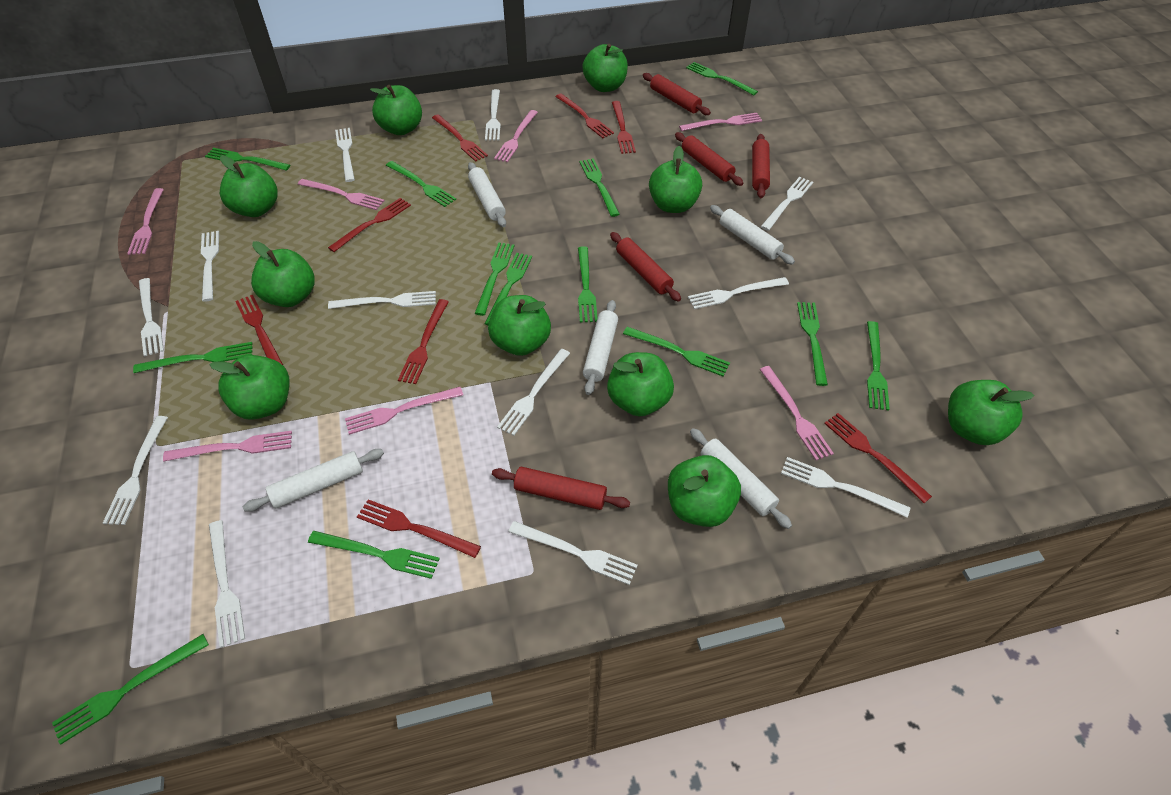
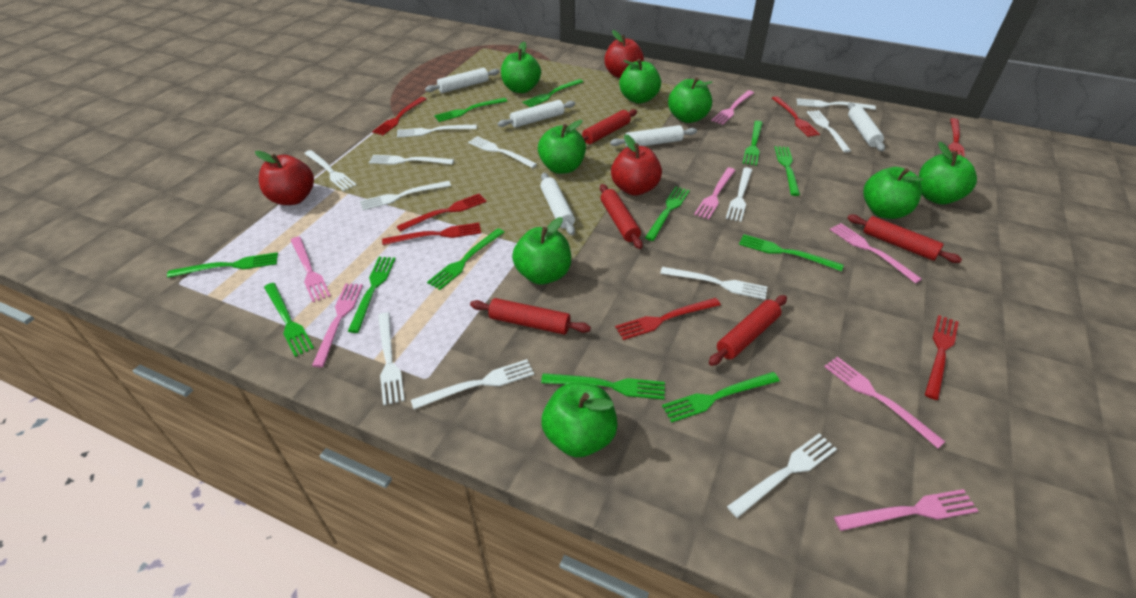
green apple: [209,355,290,420] [220,155,278,217] [251,241,315,307] [370,85,422,135] [488,295,551,356] [582,44,628,92] [607,352,674,417] [649,146,702,213] [668,455,741,527] [948,380,1034,445] = 10 -> [501,42,541,93] [512,217,571,285] [538,120,586,174] [541,383,618,457] [619,59,661,104] [668,77,712,123] [863,167,924,219] [919,142,977,205] = 8
green fork: [52,634,209,745] [133,342,252,373] [205,148,290,171] [308,531,440,579] [386,161,456,207] [475,242,515,316] [485,253,532,325] [578,246,598,323] [579,158,620,217] [623,327,730,376] [686,62,758,95] [797,302,828,386] [867,321,890,410] = 13 -> [167,252,278,278] [264,283,314,357] [348,257,396,333] [427,228,504,290] [434,98,507,122] [523,79,583,107] [541,373,665,400] [645,187,690,241] [662,372,780,422] [739,234,844,271] [743,121,763,166] [774,146,800,196] = 12
red apple: none = 0 -> [255,151,314,205] [604,30,644,78] [611,134,662,196] = 3
red fork: [235,295,283,365] [328,198,411,252] [357,499,481,558] [398,299,449,384] [432,114,488,162] [555,93,614,138] [612,101,636,154] [824,413,932,503] = 8 -> [372,97,426,135] [382,223,481,245] [396,193,487,232] [615,298,721,340] [772,96,820,137] [925,315,959,400] [948,118,965,157] = 7

